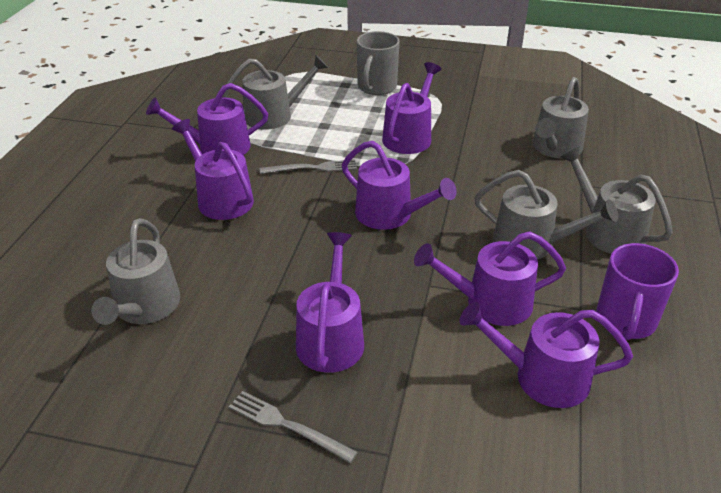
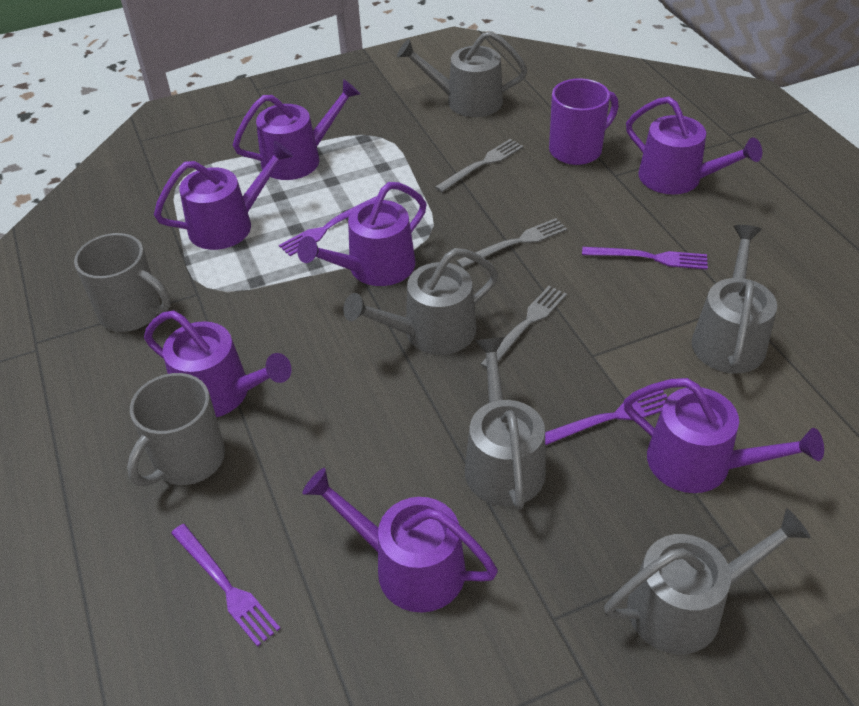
grey fork: [229,391,358,463] [260,159,357,174] = 2 -> [435,139,523,192] [457,218,567,268] [480,286,567,369] = 3
grey mug: [357,31,400,95] = 1 -> [74,233,171,332] [127,373,225,487] = 2
purple fork: none = 0 -> [171,524,280,647] [279,196,377,256] [545,390,667,445] [582,247,708,269] = 4

